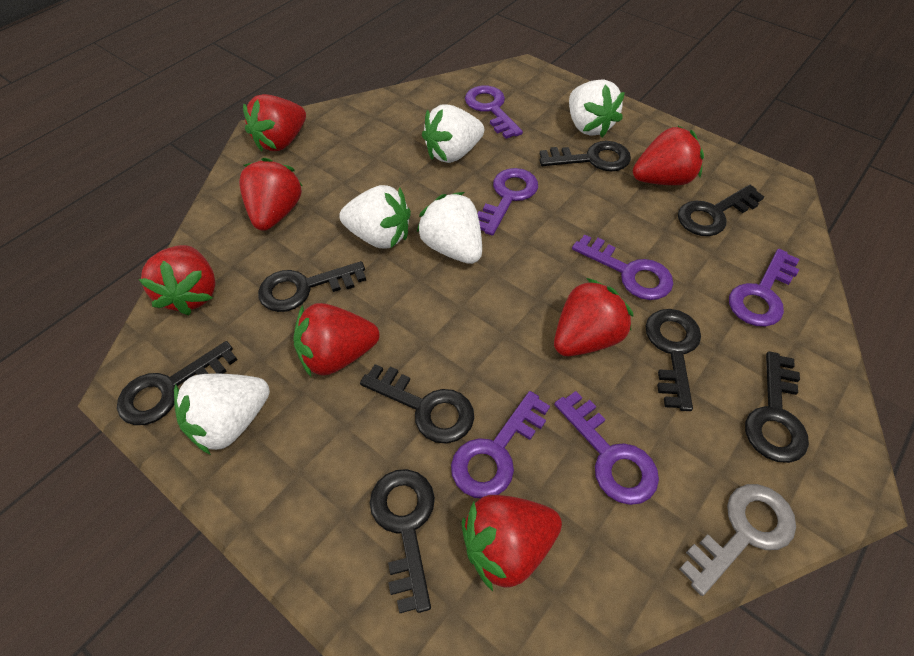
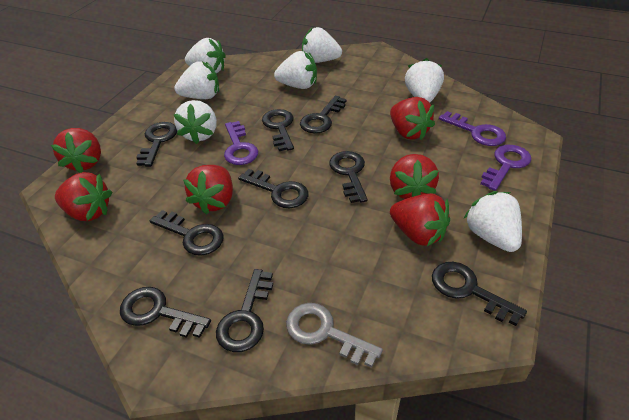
black key: [117,341,237,425] [258,261,366,312] [360,364,474,444] [370,469,435,613] [539,141,631,172] [645,309,701,411] [678,185,764,236] [745,351,809,463] = 8 -> [120,287,211,338] [136,122,177,167] [150,210,224,256] [216,269,273,352] [238,169,308,208] [262,109,294,151] [300,96,346,133] [329,151,368,203] [432,262,527,326] = 9
purple key: [451,391,550,498] [465,86,523,139] [478,168,538,236] [554,391,659,505] [572,234,673,300] [729,249,799,327] = 6 -> [224,121,258,165] [439,111,506,146] [481,145,531,191] = 3
red strawberry: [139,245,216,315] [239,158,303,231] [243,94,306,151] [293,303,379,376] [462,495,562,591] [554,278,634,356] [633,126,704,185] = 7 -> [51,128,101,173] [55,172,112,221] [183,165,233,215] [390,97,435,140] [390,154,439,199] [390,193,450,246] = 6
white strawberry: [174,374,270,455] [339,185,411,248] [416,192,482,264] [422,104,484,163] [569,80,625,137] = 5 -> [173,100,217,144] [174,61,219,99] [185,38,226,73] [274,51,317,89] [302,27,342,63] [405,58,444,103] [464,191,522,252] = 7

